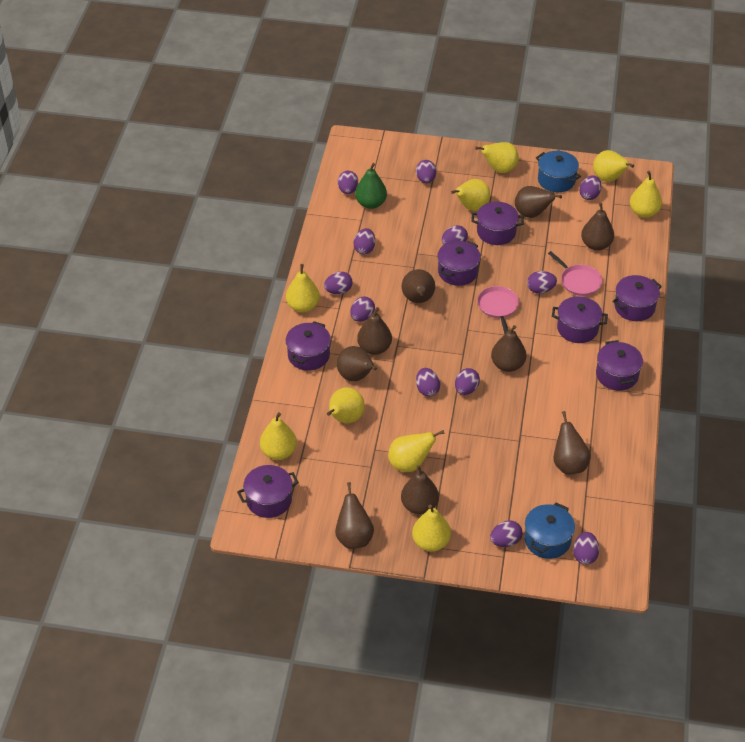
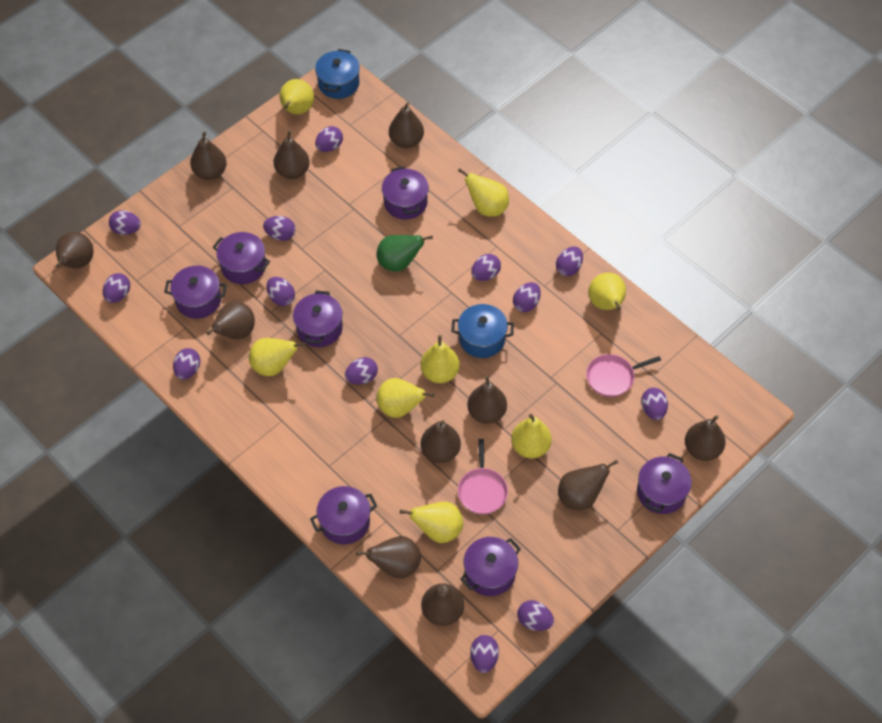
brown pear: [335,482,374,549] [337,346,377,381] [357,307,392,355] [401,465,439,514] [402,269,435,303] [491,325,527,372] [515,186,562,218] [553,411,591,475] [581,203,614,251] = 9 -> [56,232,93,269] [190,131,227,180] [207,301,255,339] [274,131,310,179] [356,536,421,579] [389,102,424,148] [421,420,461,463] [421,583,464,626] [467,376,507,424] [558,459,618,510] [685,415,726,461] = 11
purple egg: [324,272,352,294] [338,171,358,194] [350,297,375,322] [354,228,375,254] [416,160,436,183] [416,368,440,397] [442,225,468,244] [455,368,480,395] [490,520,523,547] [527,271,557,293] [573,532,599,565] [579,175,601,200] = 12 -> [103,273,130,303] [109,210,141,235] [173,348,200,380] [263,216,296,241] [266,277,295,306] [315,126,343,152] [345,357,378,384] [470,635,499,673] [471,254,501,281] [513,282,541,312] [517,600,554,631] [556,246,583,276] [641,388,668,420] = 13
yellow pear: [260,412,297,460] [286,264,320,313] [327,387,365,423] [388,430,445,472] [412,504,451,552] [451,179,490,211] [475,142,519,173] [593,150,634,182] [630,171,662,218] = 9 -> [249,338,306,376] [279,79,314,114] [376,378,434,418] [400,501,463,543] [421,335,460,383] [458,168,509,217] [511,414,552,458] [588,273,626,310] = 8

